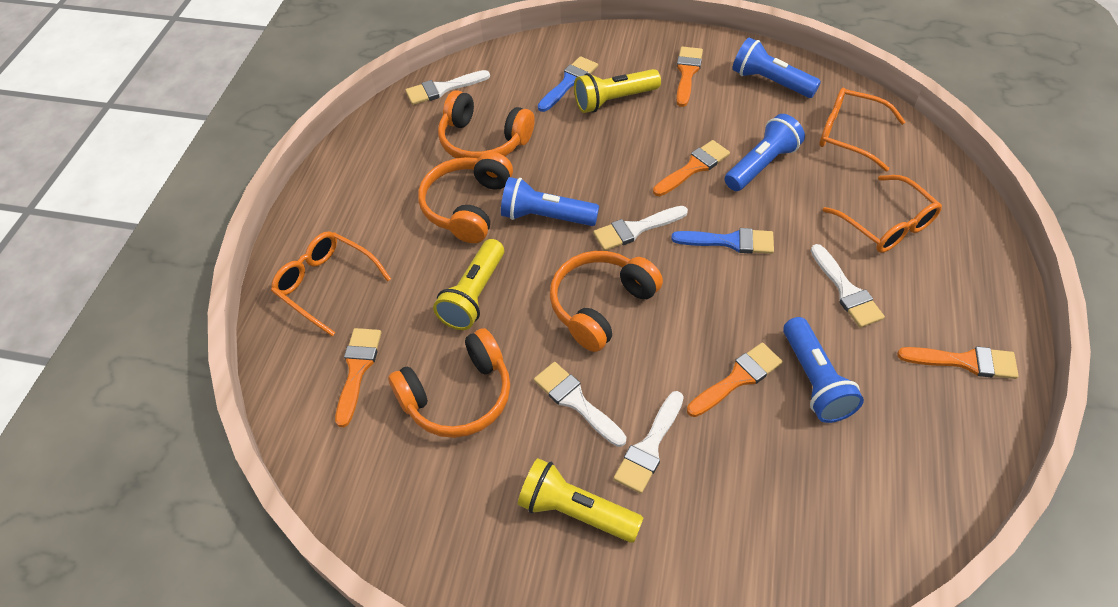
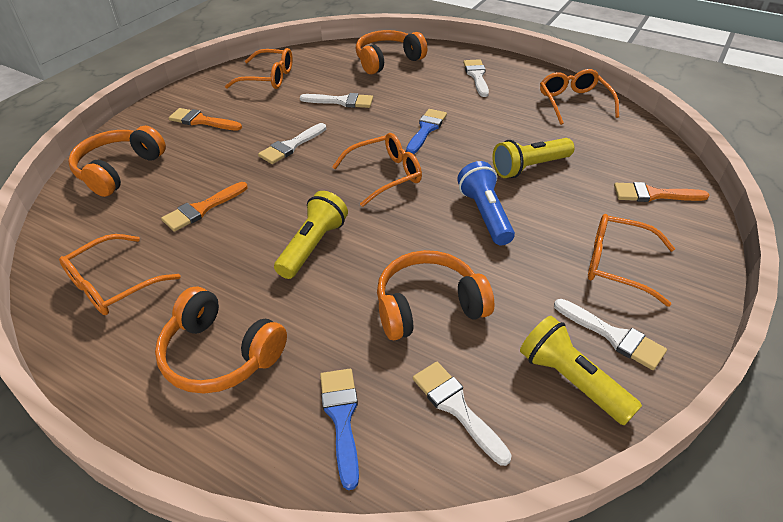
blue flashlight: [501,177,599,226] [725,114,805,191] [732,37,821,98] [783,317,864,423] = 4 -> [457,161,515,245] = 1
orange brush: [335,328,381,427] [653,140,730,196] [676,47,703,107] [687,343,783,417] [897,346,1019,379] = 5 -> [161,182,248,232] [169,108,242,131] [614,182,710,202] = 3
orange glasses: [271,232,391,336] [819,88,905,171] [823,175,942,253] = 3 -> [59,234,181,315] [225,48,293,89] [332,133,422,207] [540,69,619,125] [588,214,675,307] = 5

